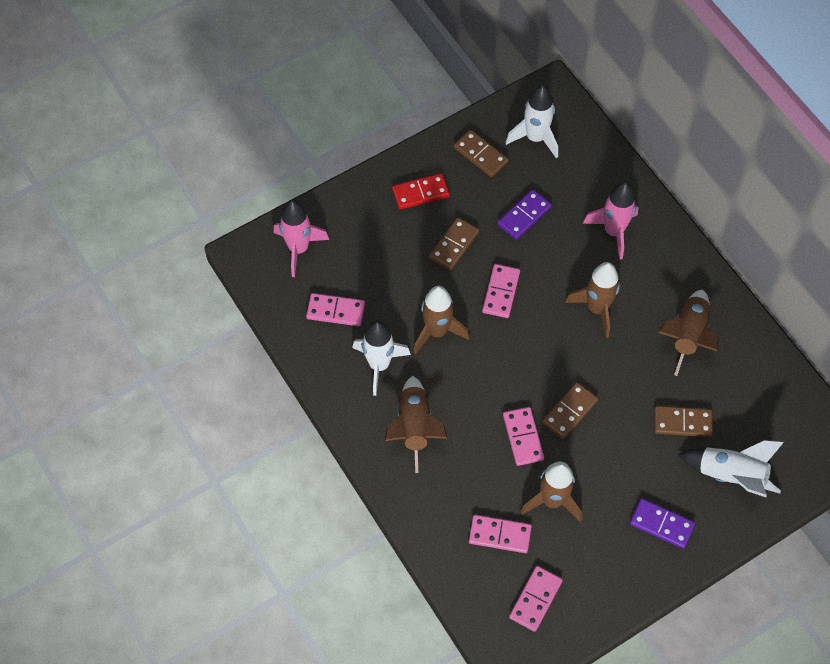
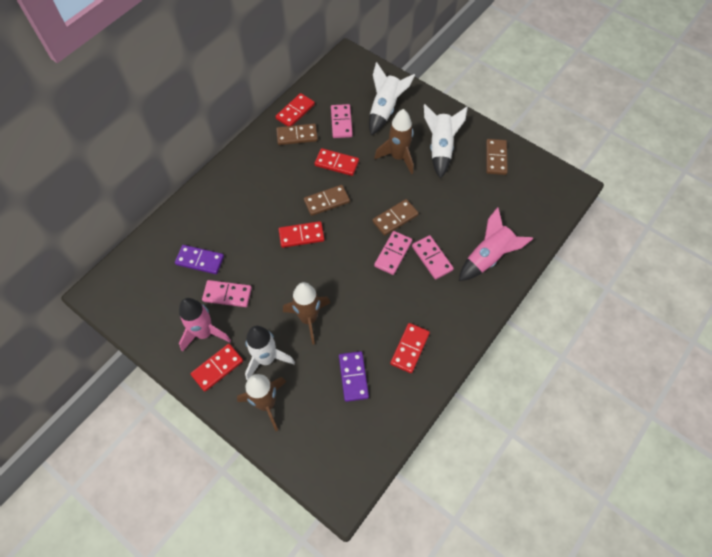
brown rocket: [385,376,448,473] [413,286,470,354] [520,462,582,522] [565,262,621,338] [658,289,718,376] = 5 -> [237,374,286,431] [283,282,330,345] [374,109,413,175] = 3
pink domino: [306,293,365,326] [469,515,532,553] [482,264,520,318] [503,407,544,466] [509,566,563,632] = 5 -> [202,280,252,307] [331,104,353,138] [374,231,412,275] [412,235,454,280] = 4
red domino: [392,173,450,210] = 1 -> [190,344,243,392] [275,93,315,126] [279,221,325,248] [315,148,359,176] [390,323,430,373] = 5

